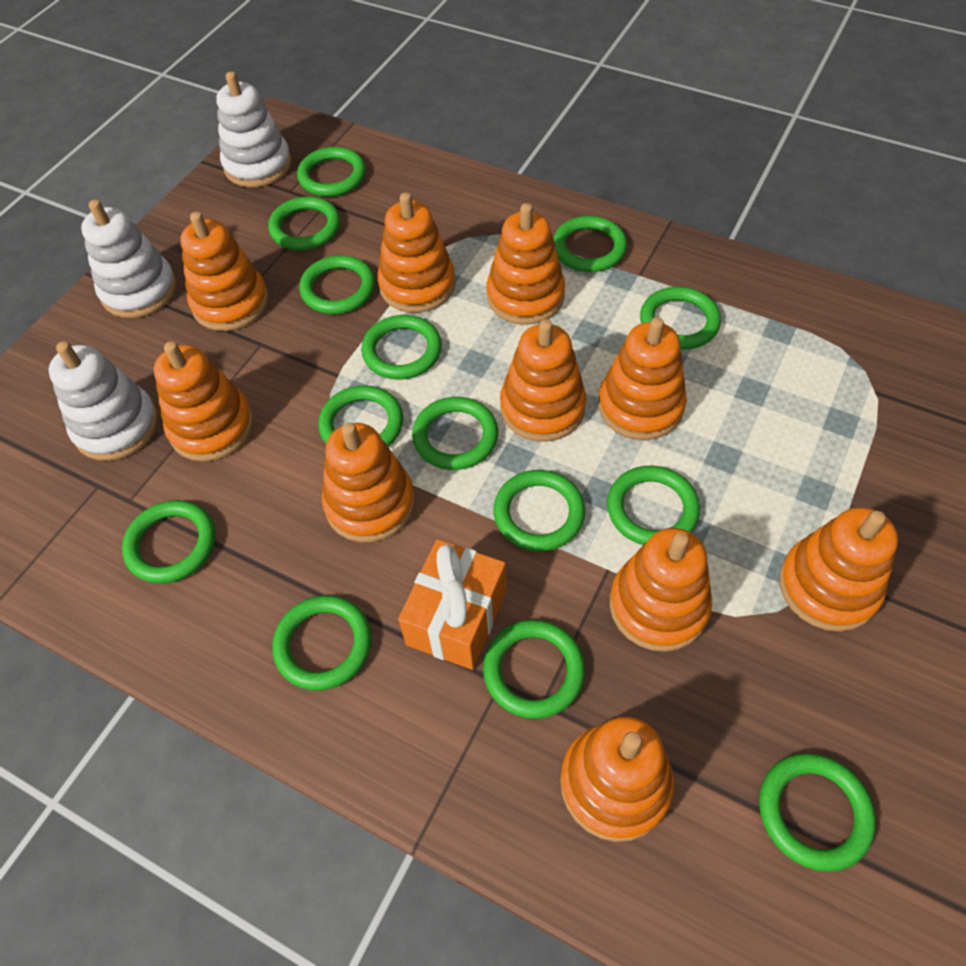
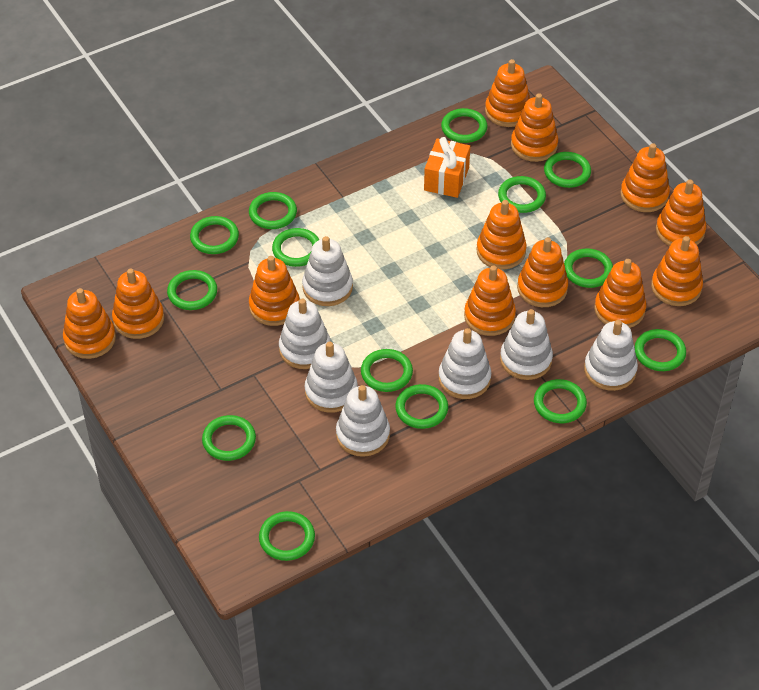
orange stacking toy: [154,341,253,462] [180,212,268,331] [322,422,415,542] [377,192,456,313] [486,203,565,325] [500,319,586,442] [560,717,674,842] [598,317,687,440] [610,528,712,652] [779,507,898,632] = 10 -> [63,288,116,359] [112,269,164,339] [249,256,300,326] [464,266,516,336] [476,200,527,270] [485,59,530,127] [511,93,558,162] [517,237,568,307] [594,259,646,328] [620,143,670,212] [651,236,703,306] [656,180,706,246] = 12
white stacking toy: [49,341,158,461] [81,199,177,318] [216,71,292,187] = 3 -> [279,299,331,369] [302,236,353,306] [305,342,358,413] [336,385,390,457] [438,328,491,399] [500,309,553,380] [584,320,638,391] = 7

